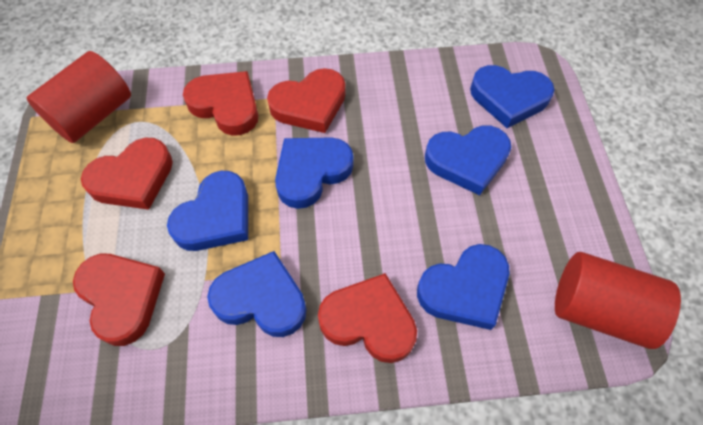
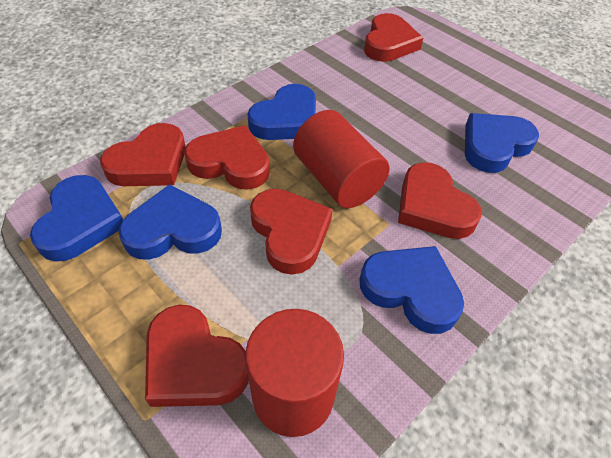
blue heart: [167,171,248,251] [207,251,307,337] [275,137,353,209] [417,244,509,330] [425,125,511,195] [470,65,554,128] = 6 -> [30,175,123,262] [118,184,222,260] [247,84,316,140] [359,246,464,334] [465,113,539,173] = 5
red heart: [73,254,165,346] [81,138,173,210] [183,71,258,135] [267,68,346,133] [318,273,417,363] = 5 -> [100,123,186,186] [145,305,249,407] [184,125,270,190] [250,189,333,275] [364,13,423,62] [398,162,482,239] = 6

